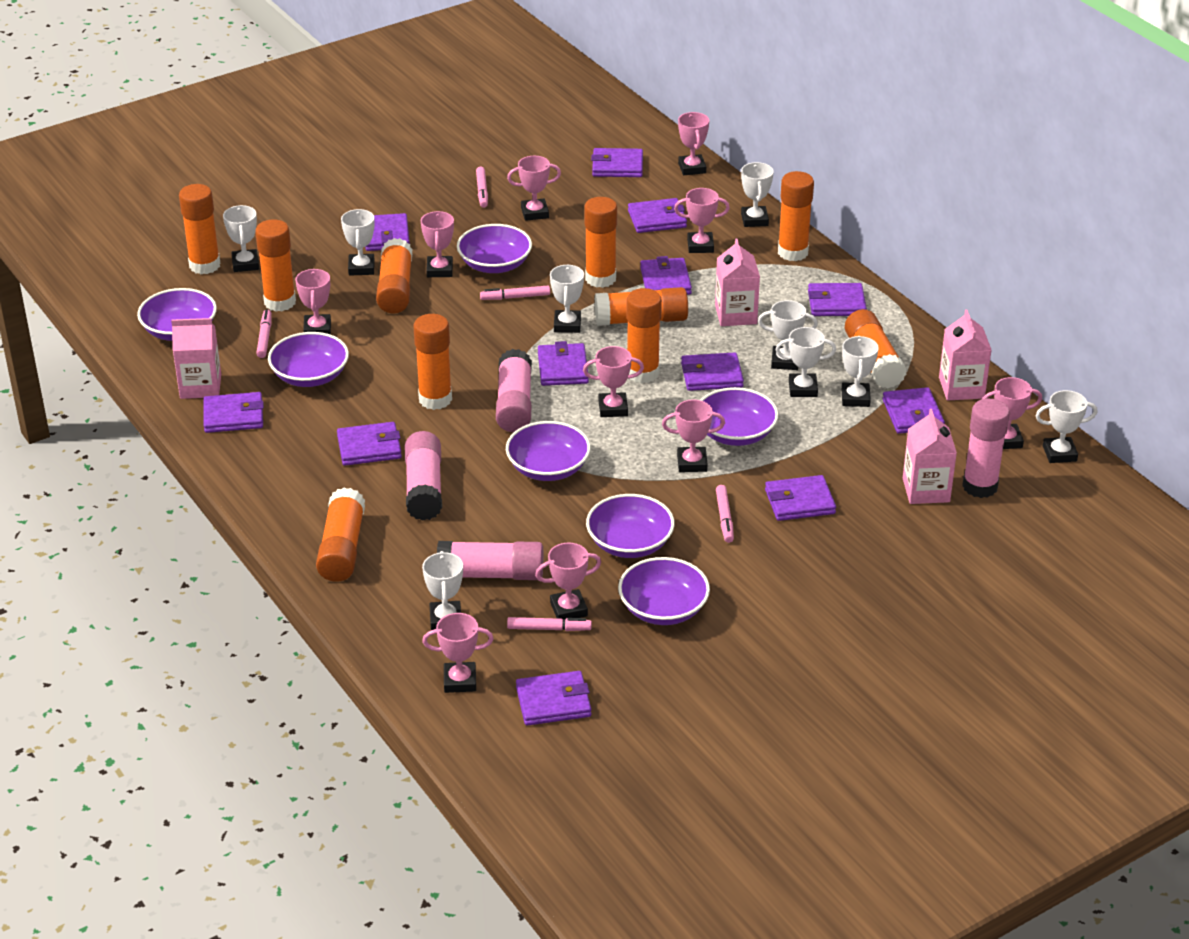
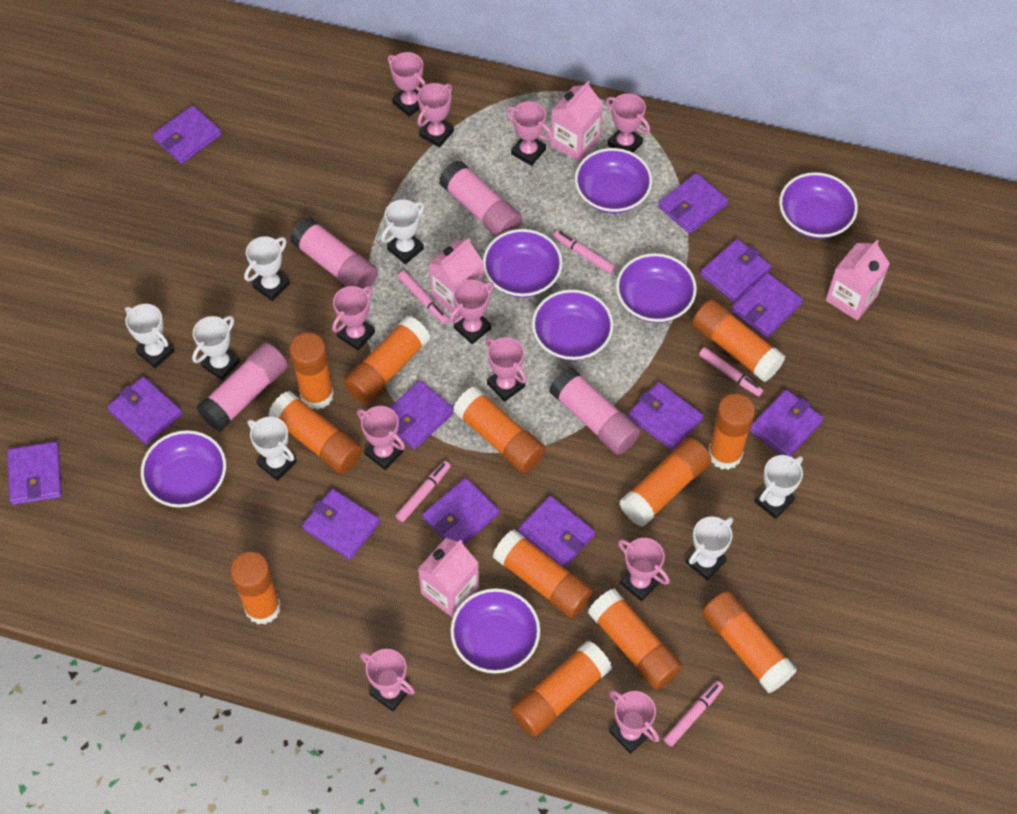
orange glue stick: [179,184,220,274] [255,219,296,312] [316,488,365,582] [376,238,412,313] [414,314,452,410] [584,197,617,288] [595,287,688,326] [626,288,662,383] [778,171,814,261] [845,309,907,389] = 10 -> [230,552,281,625] [268,391,362,474] [289,333,334,410] [344,316,430,404] [453,386,545,473] [493,530,593,618] [511,641,612,737] [588,589,683,690] [620,438,711,527] [692,299,786,382] [702,591,797,693] [708,394,755,470] = 12
pink trophy: [295,269,331,335] [421,211,454,277] [422,613,494,693] [507,156,561,221] [535,543,601,619] [583,346,644,417] [662,400,725,472] [674,188,730,253] [678,112,709,175] [982,377,1042,449] = 10 -> [332,286,375,351] [357,406,405,470] [360,649,415,711] [388,52,426,117] [417,83,454,148] [449,280,494,344] [486,337,527,402] [505,101,553,166] [606,93,650,153] [609,690,659,754] [618,538,670,601] = 11
white trophy: [223,205,259,272] [341,209,375,276] [422,551,463,630] [550,264,584,333] [741,162,774,227] [758,300,818,370] [776,327,836,397] [842,336,879,407] [1035,390,1097,463] = 9 -> [125,304,175,368] [192,316,240,381] [244,236,290,301] [248,417,297,481] [381,200,425,264] [685,517,733,580] [754,455,803,519] = 7

